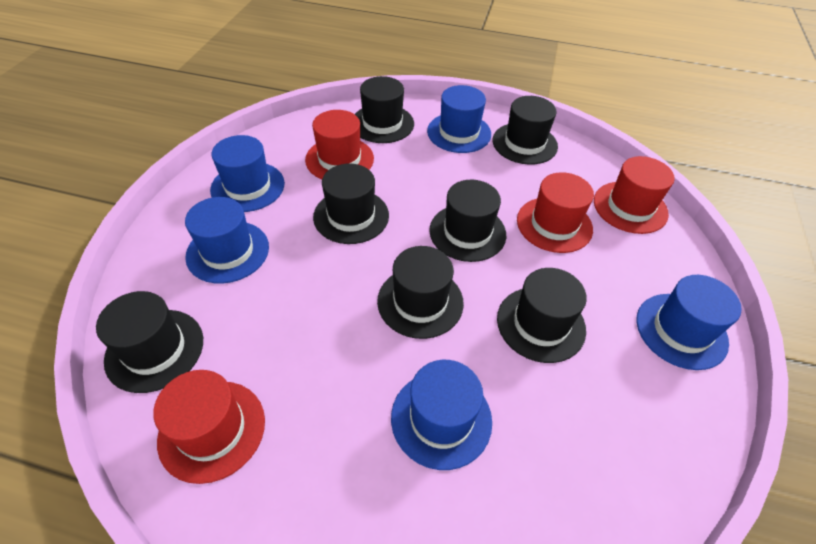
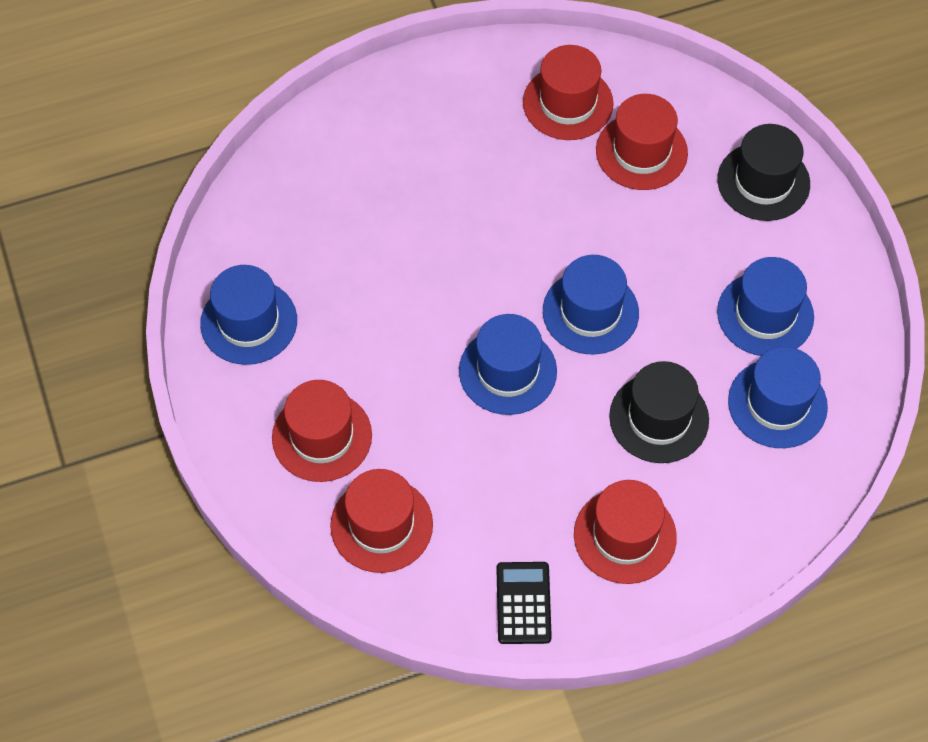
black calculator: none = 0 -> [496,562,552,644] = 1
black hat: [96,291,203,393] [313,164,389,244] [355,76,414,143] [377,246,464,339] [429,180,506,262] [492,96,558,165] [497,268,587,363] = 7 -> [609,361,709,463] [717,124,810,221] = 2
red hat: [153,370,265,484] [305,110,374,179] [517,172,594,253] [594,156,675,234] = 4 -> [272,380,372,482] [330,469,433,573] [523,45,614,140] [574,480,677,584] [596,94,688,190] = 5

